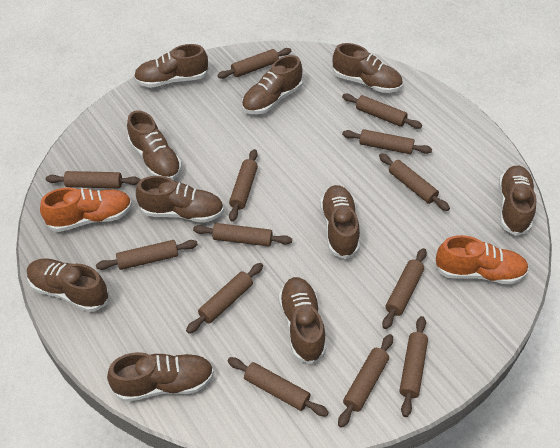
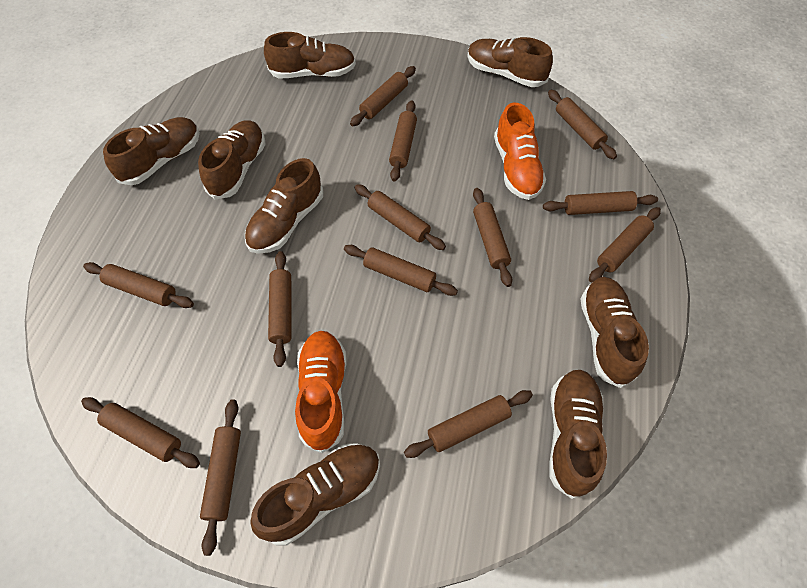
brown shoe: [27,258,109,312] [107,352,214,402] [127,111,182,180] [134,44,209,88] [136,176,224,223] [242,55,303,114] [279,277,326,364] [320,185,360,259] [333,43,402,93] [499,166,537,236] = 10 -> [103,117,200,185] [198,120,266,200] [245,158,323,254] [250,443,380,546] [264,32,356,79] [467,37,553,87] [549,370,607,499] [580,277,649,388] = 8

